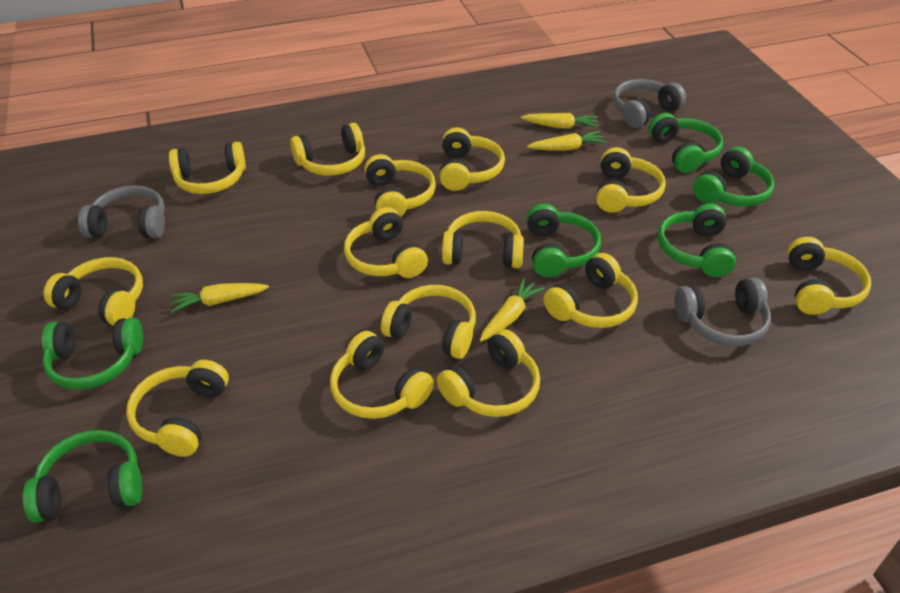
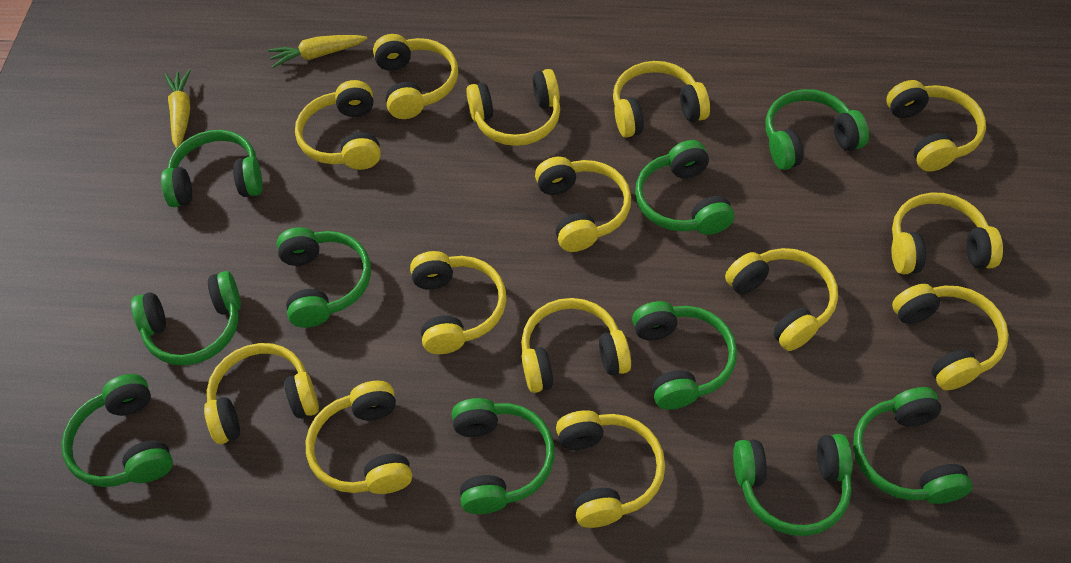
green headphones: [23,430,142,523] [42,318,143,389] [527,203,601,277] [649,113,723,173] [658,204,736,277] [693,147,774,207] = 6 -> [61,374,173,487] [131,271,241,365] [161,130,263,207] [276,227,371,328] [452,398,555,514] [632,301,737,410] [635,140,734,235] [733,434,853,536] [765,89,869,170] [853,387,972,504] = 10
grey headphones: [78,185,165,238] [613,79,686,128] [674,278,771,347] = 3 -> none = 0
yellow carrot: [170,283,269,313] [480,278,545,342] [521,113,598,129] [527,131,606,151] = 4 -> [164,70,191,149] [268,35,367,68] = 2

